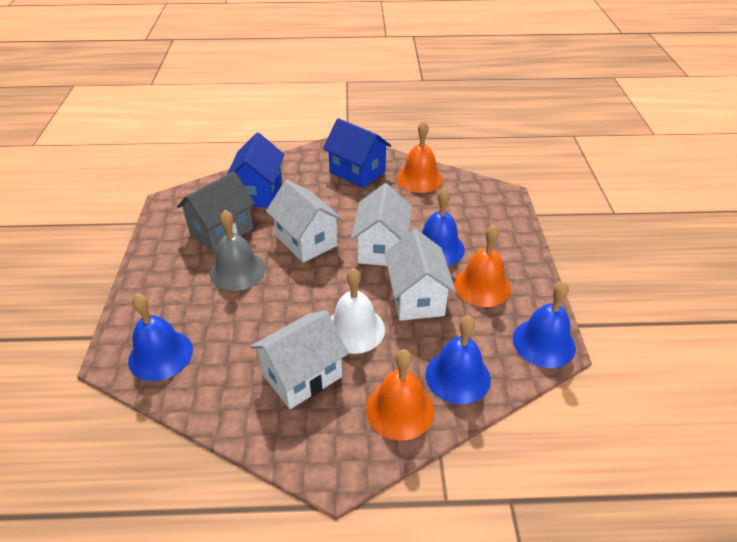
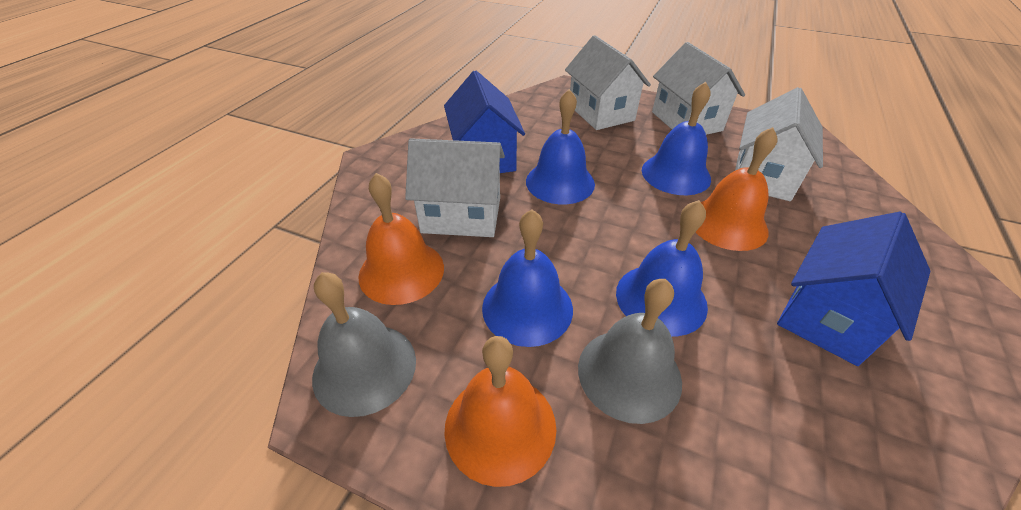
grey bell: [210,210,266,291] = 1 -> [312,272,416,417] [578,279,682,424] = 2
grey house: [177,171,255,252] = 1 -> none = 0
white bell: [331,268,385,354] = 1 -> none = 0

